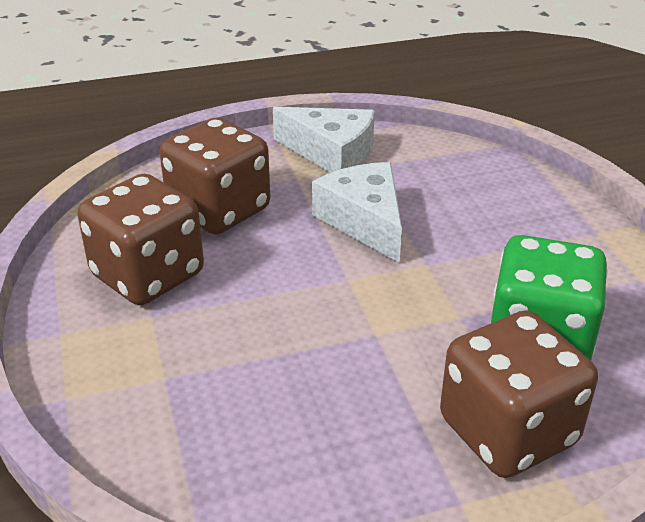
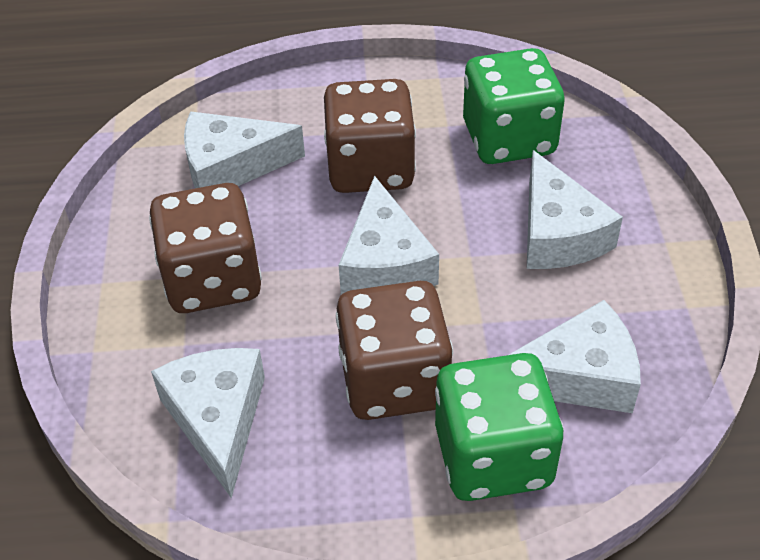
green dice: [490,235,608,360] = 1 -> [435,353,564,501] [463,48,565,164] = 2
white cheese: [273,107,375,173] [312,162,402,263] = 2 -> [151,348,265,499] [184,112,305,188] [339,176,439,295] [509,300,641,413] [527,150,623,269] = 5

